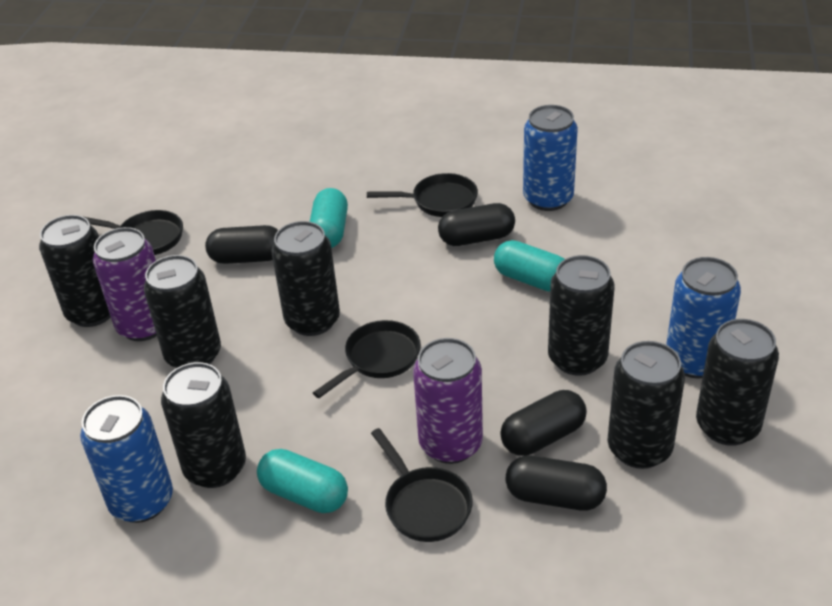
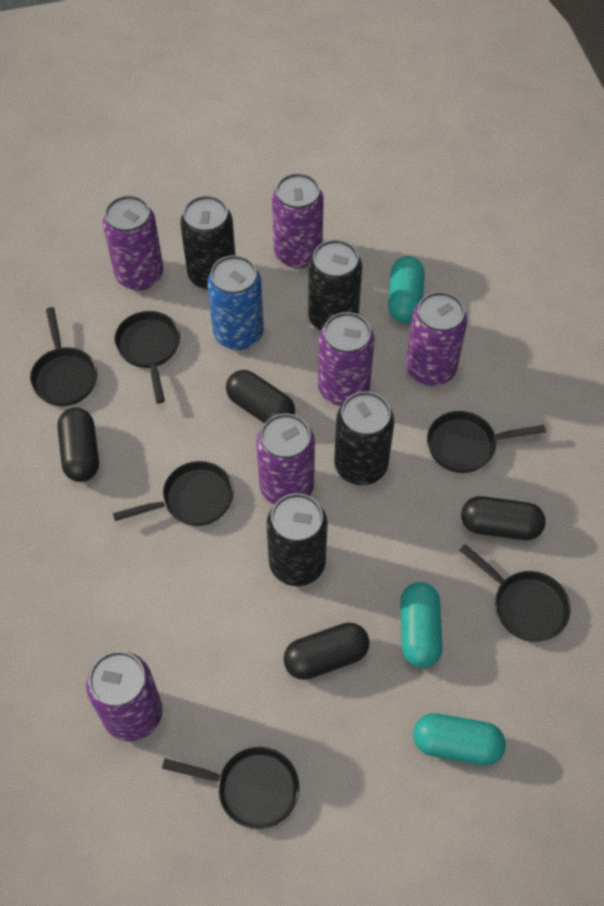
black can: [39,215,111,327] [144,255,221,368] [161,362,246,488] [272,221,340,336] [548,255,614,376] [607,341,685,469] [696,319,779,446] = 7 -> [180,195,235,290] [267,493,328,586] [308,240,362,331] [334,391,394,485] = 4
black pan: [85,210,183,255] [313,320,421,398] [367,173,478,217] [371,428,473,542] = 4 -> [30,307,97,406] [113,461,234,526] [114,311,180,404] [162,747,299,829] [427,411,546,473] [459,544,570,642] = 6
blue can: [80,395,173,523] [523,105,578,211] [666,257,741,378] = 3 -> [207,255,264,350] = 1
purple can: [93,227,157,341] [413,338,483,464] = 2 -> [86,651,162,742] [103,195,163,291] [256,414,315,505] [272,173,324,268] [318,312,375,406] [406,292,467,386] = 6

